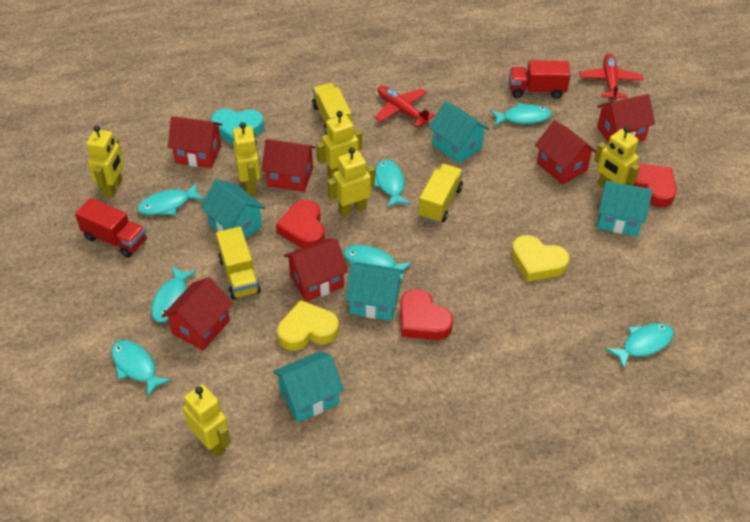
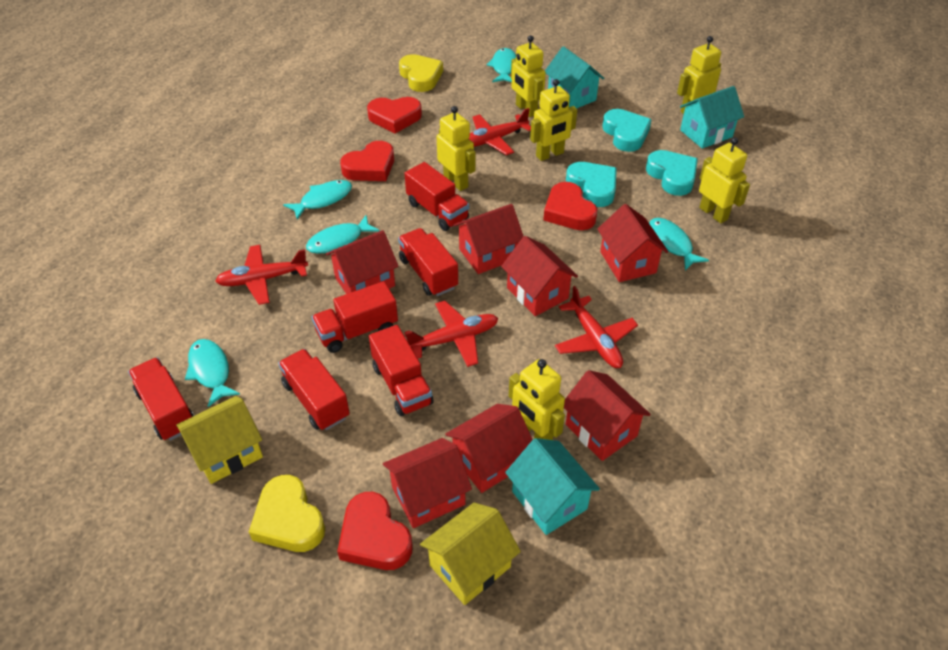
red heart: [276,200,325,248] [400,289,453,340] [627,164,677,207] = 3 -> [337,492,413,570] [340,141,394,181] [367,97,422,133] [543,182,597,230] = 4
red house: [162,277,233,351] [168,116,222,168] [261,139,316,192] [284,239,348,302] [535,120,596,185] [597,94,655,143] = 6 -> [326,230,399,294] [383,438,472,528] [445,404,533,493] [454,204,524,274] [501,236,578,316] [564,370,651,461] [598,204,668,282] = 7
red plane: [375,86,435,128] [579,53,643,101] = 2 -> [215,245,308,305] [404,301,498,367] [469,108,531,155] [555,286,638,368] = 4
red truck: [75,198,147,258] [509,61,571,99] = 2 -> [128,357,194,441] [278,349,350,430] [312,281,398,353] [369,325,434,416] [398,228,458,296] [405,162,469,231] = 6
turquoise fish: [111,340,172,397] [137,183,204,215] [151,266,197,323] [343,245,412,282] [374,159,411,208] [490,103,552,126] [605,323,674,369] = 7 -> [185,339,240,407] [283,180,352,220] [306,215,380,254] [486,48,516,82] [649,218,709,270] = 5
turquoise heart: [211,109,264,146] = 1 -> [566,162,617,207] [602,109,652,152] [646,150,698,196] = 3
turquoise house: [200,179,265,239] [273,351,344,423] [345,262,404,321] [429,101,489,164] [597,181,653,236] = 5 -> [505,438,600,535] [545,46,604,108] [680,86,744,149] = 3
yellow house: none = 0 -> [176,396,263,484] [420,503,521,605] = 2
yellow truck: [216,226,261,300] [312,83,352,135] [418,164,463,223] = 3 -> none = 0

